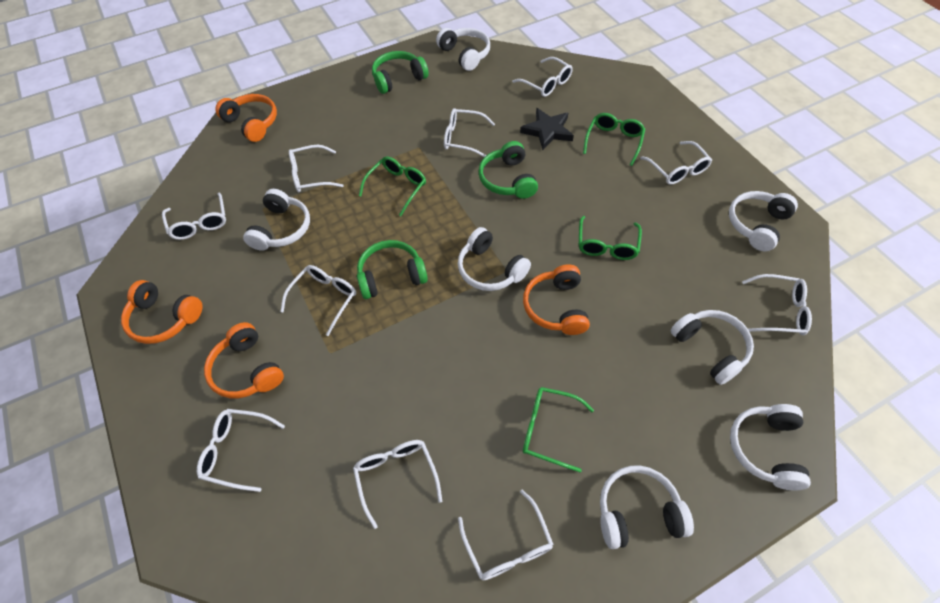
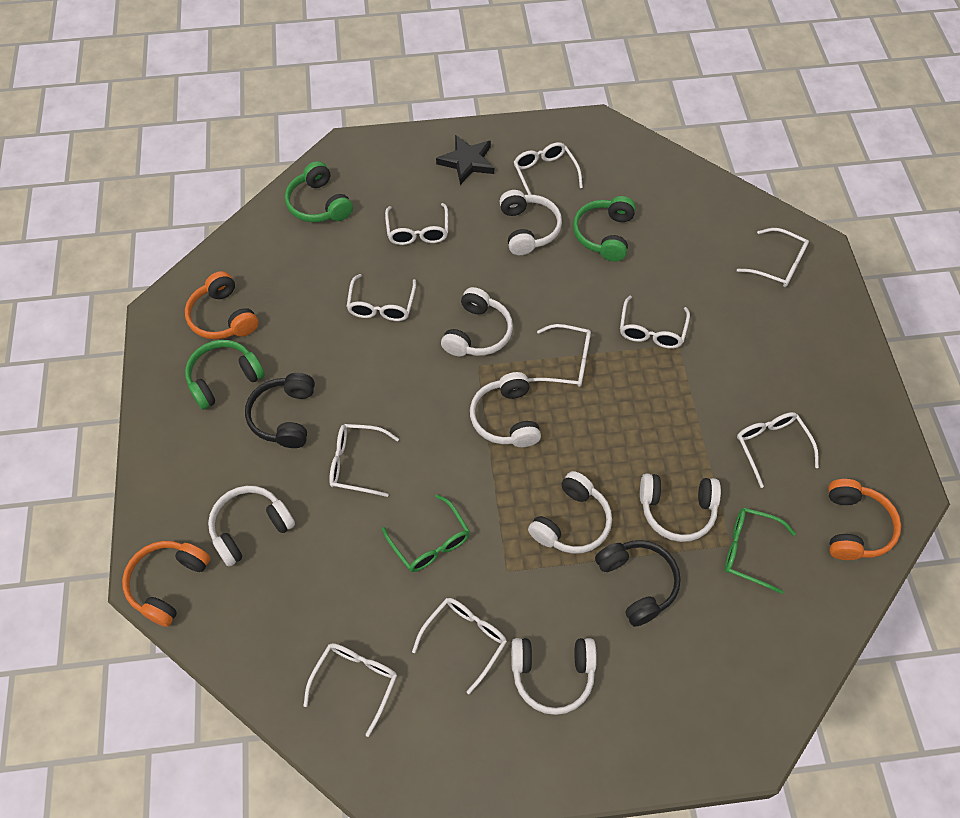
black headphones: none = 0 -> [245,373,315,448] [595,540,681,627] = 2
green glasses: [359,156,426,216] [523,387,594,472] [579,216,642,260] [583,113,645,166] = 4 -> [382,495,470,572] [725,507,796,594] = 2
orange headphones: [121,280,203,344] [204,322,284,398] [215,94,277,142] [523,264,590,335] = 4 -> [122,541,210,627] [185,271,258,339] [828,479,901,560] = 3

